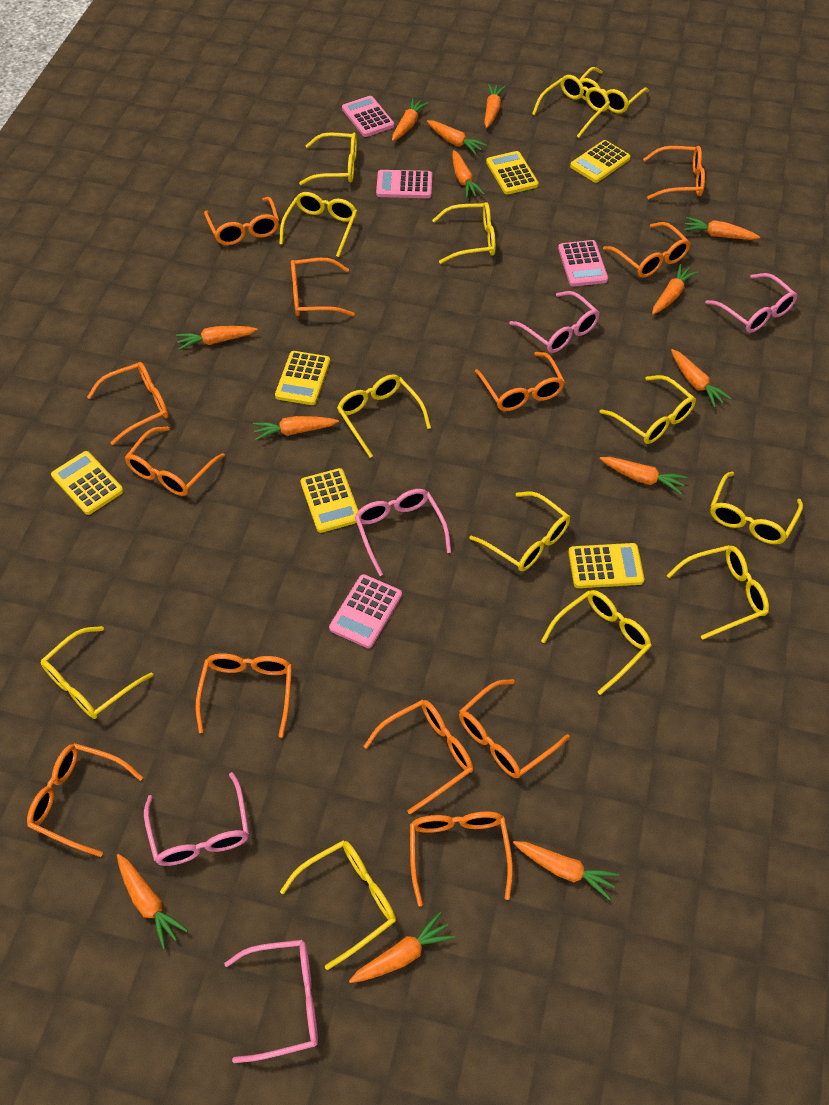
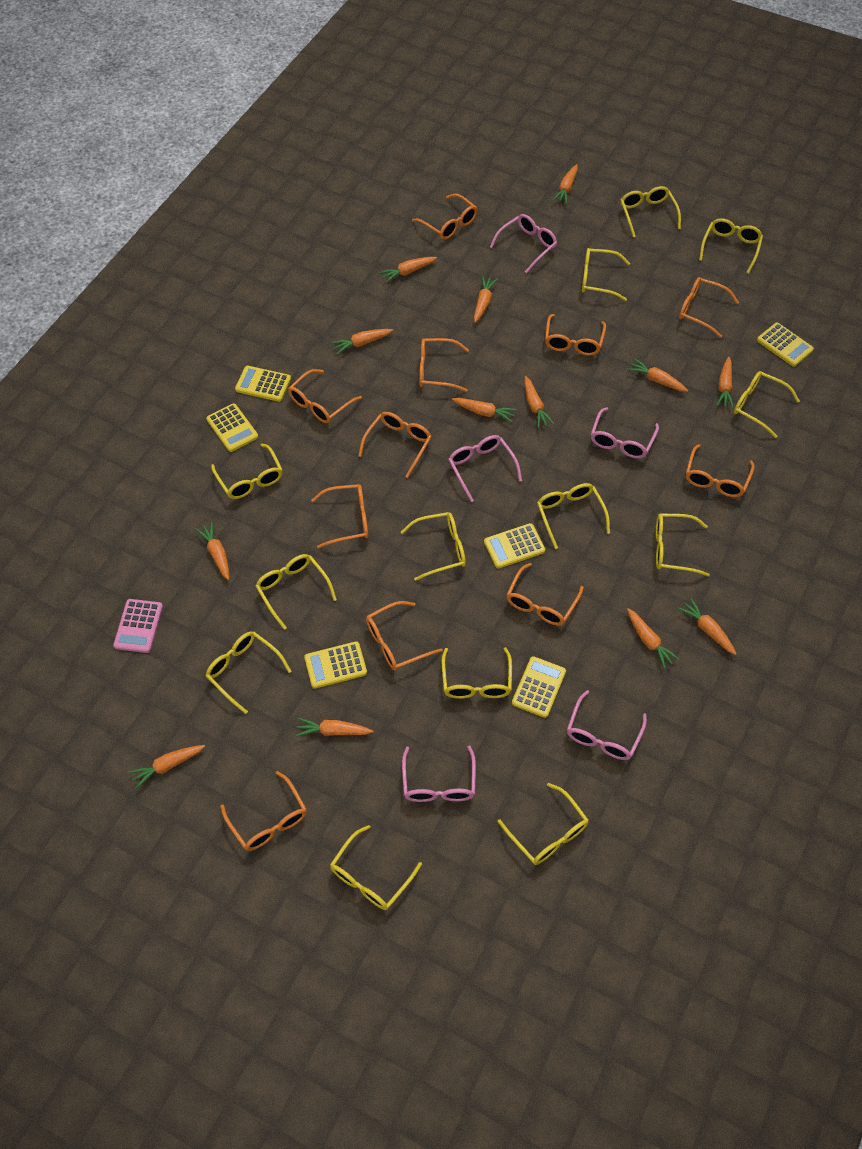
orange glasses: [27,743,143,857] [87,362,169,445] [125,427,225,496] [196,653,292,738] [204,197,279,245] [291,258,355,316] [363,700,473,814] [410,812,513,907] [459,679,570,778] [475,352,565,411] [603,222,691,278] [643,146,705,200] = 12 -> [220,771,307,851] [288,369,362,423] [311,484,368,548] [358,412,432,478] [366,601,443,670] [412,194,477,240] [419,338,469,392] [506,563,584,626] [545,314,606,356] [679,277,739,338] [686,444,755,497] = 11
pink calculator: [329,574,402,648] [342,96,394,137] [376,170,432,198] [558,240,608,287] = 4 -> [113,599,163,653] = 1

